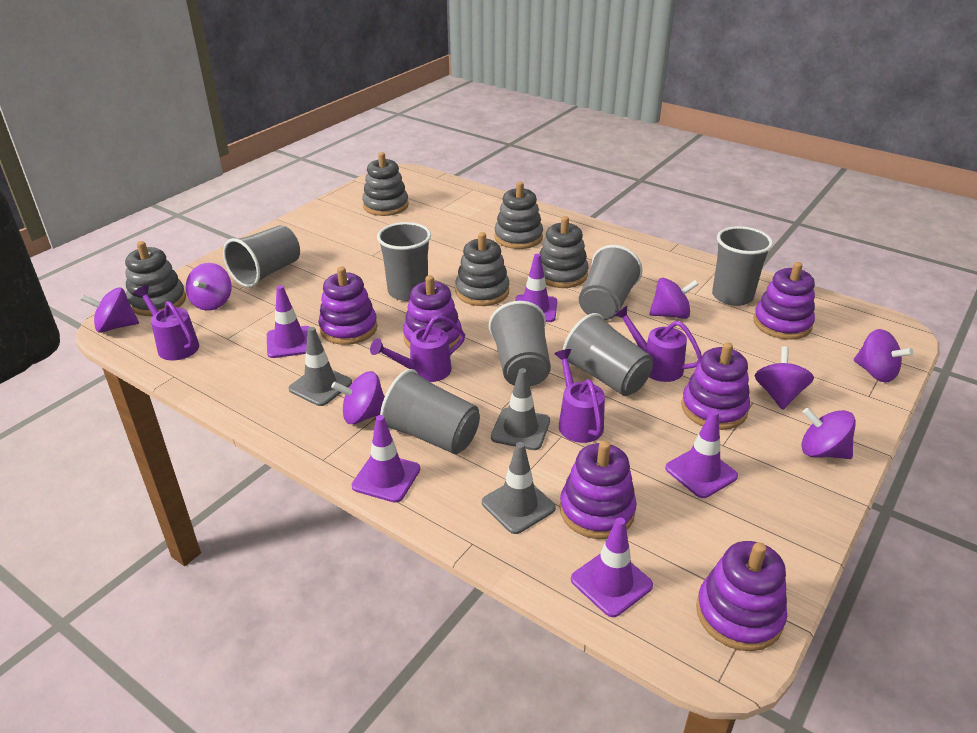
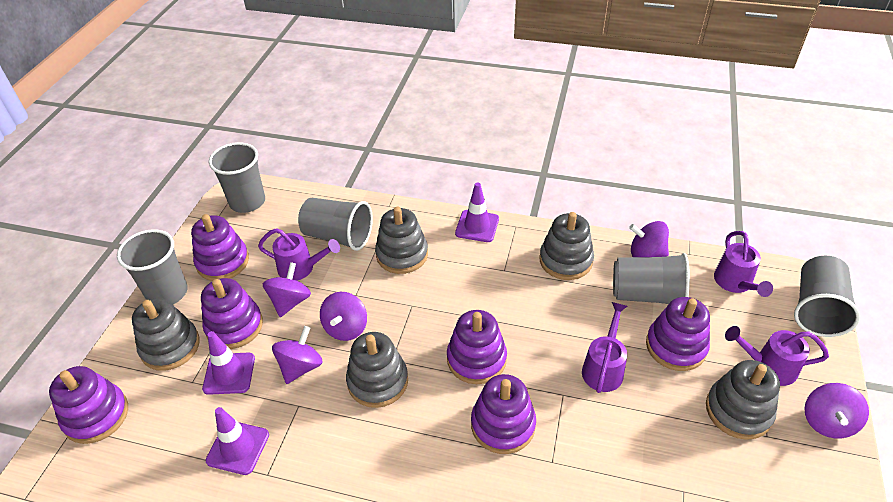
grey cup: [223,225,300,288] [377,222,431,301] [380,369,480,454] [489,301,551,387] [563,313,653,396] [579,245,643,320] [712,226,773,306] = 7 -> [117,229,188,304] [209,142,265,213] [298,198,373,251] [613,253,690,304] [794,256,860,337] = 5
grey traffic cone: [289,327,352,406] [482,442,555,534] [491,368,550,450] = 3 -> none = 0
purple spinning top: [81,288,139,333] [186,263,232,311] [331,371,385,424] [649,278,699,319] [755,347,814,410] [801,408,856,459] [854,329,913,383] = 7 -> [263,262,311,317] [272,326,323,384] [320,292,367,341] [629,221,669,257] [804,383,869,438] = 5
purple traffic cone: [267,285,310,358] [351,415,420,503] [515,254,557,322] [571,517,653,617] [665,410,738,498] = 5 -> [202,331,255,395] [206,407,269,475] [455,182,499,242] = 3

